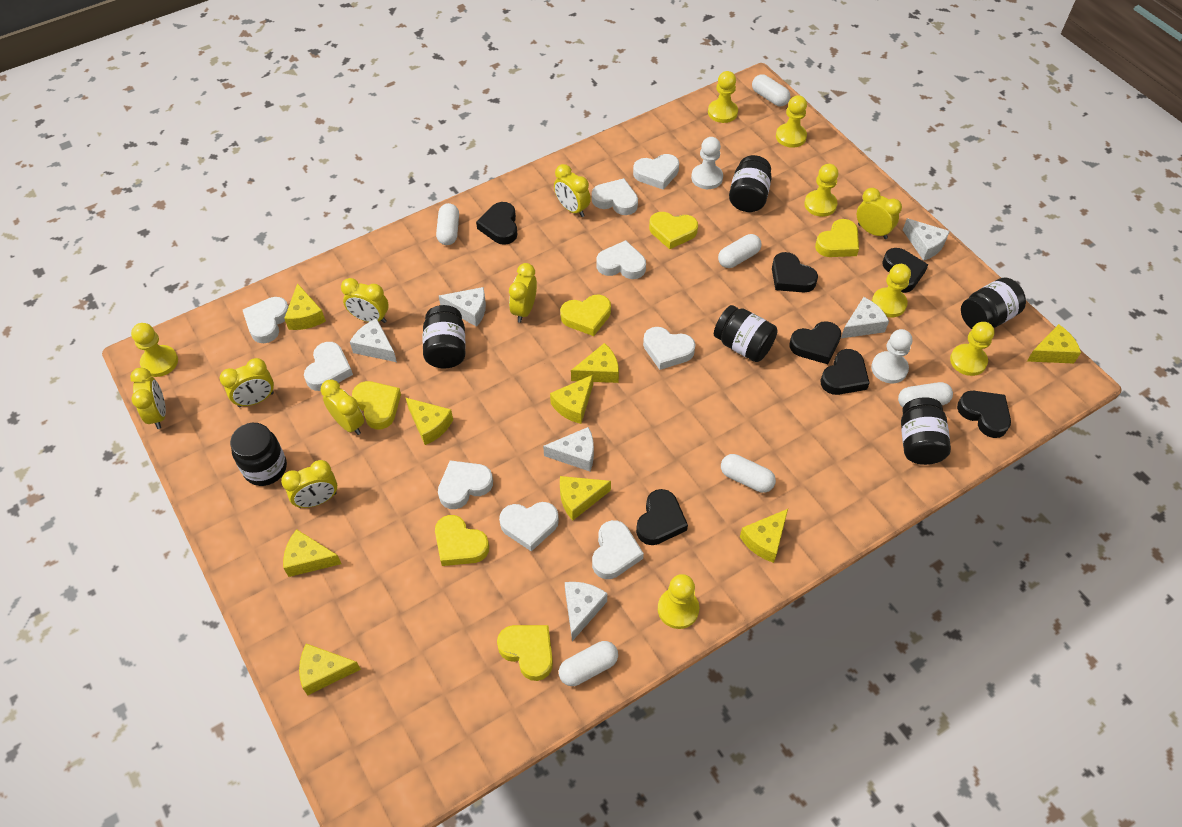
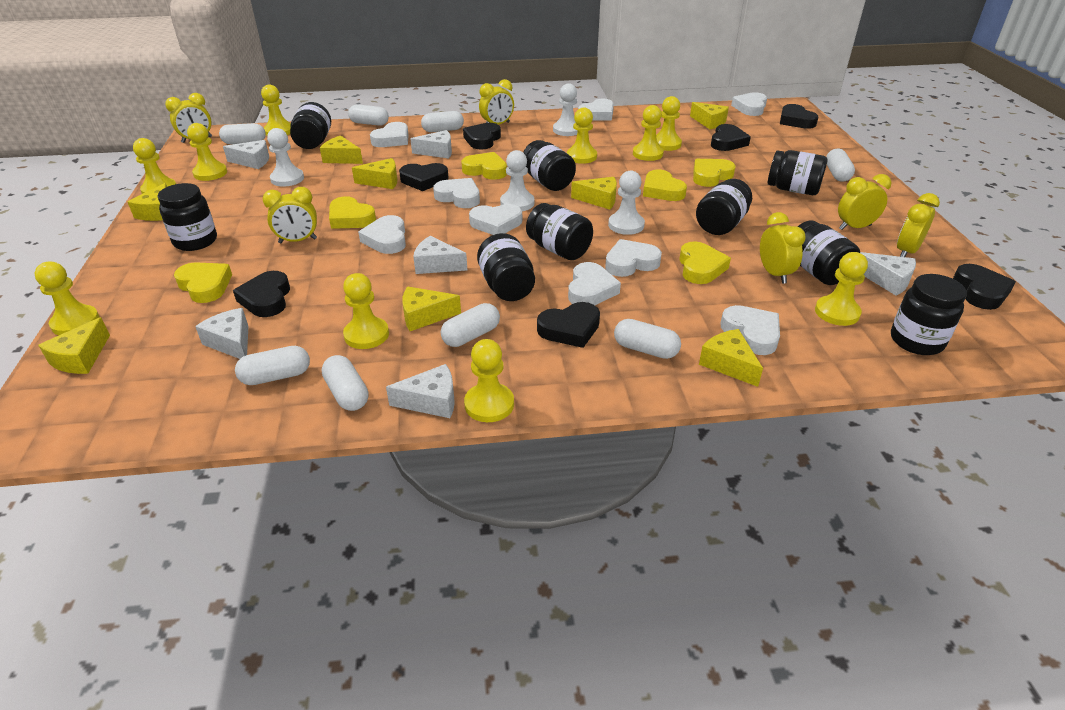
black jar: [230,423,287,486] [423,305,466,369] [714,305,777,362] [729,155,772,212] [901,397,951,465] [961,278,1026,329] = 6 -> [157,183,217,251] [290,102,331,149] [477,233,535,301] [523,140,576,191] [526,203,593,260] [696,179,752,235] [768,150,828,195] [797,221,860,285] [891,274,967,355] = 9
white capsule: [436,203,459,245] [559,641,618,686] [718,234,762,268] [721,454,776,493] [752,74,790,106] [898,382,953,407] = 6 -> [219,123,266,144] [235,346,310,385] [322,355,368,411] [348,104,389,126] [421,111,464,132] [441,303,500,347] [614,319,681,359] [826,148,855,182] = 8
white pawn: [691,137,723,189] [871,329,912,383] = 2 -> [267,128,304,187] [500,150,534,211] [553,83,578,136] [608,170,645,235] = 4
yellow cheese: [283,529,342,577] [284,283,326,330] [299,644,361,695] [406,398,453,445] [550,375,593,424] [560,476,611,521] [571,343,619,383] [740,509,788,563] [1027,324,1081,363] = 9 -> [38,317,110,374] [128,183,167,221] [320,136,363,164] [352,158,398,189] [402,286,461,331] [571,177,617,210] [690,102,729,129] [699,329,763,387] = 8
yellow clock: [130,368,166,429] [220,358,274,407] [281,460,337,508] [321,380,364,435] [341,278,389,323] [509,263,537,323] [554,164,591,217] [857,188,902,239] = 8 -> [165,93,212,143] [263,187,317,243] [479,79,514,124] [760,212,806,284] [838,174,891,230] [897,193,940,257] = 6
yellow pawn: [131,323,178,377] [658,574,699,629] [708,71,738,123] [776,95,807,148] [804,164,838,217] [872,264,911,317] [950,322,995,376] = 7 -> [35,262,100,335] [133,138,176,194] [187,123,227,181] [261,84,291,136] [343,273,389,349] [464,339,514,422] [567,108,597,164] [633,105,664,161] [656,96,682,151] [815,252,868,326] = 10

